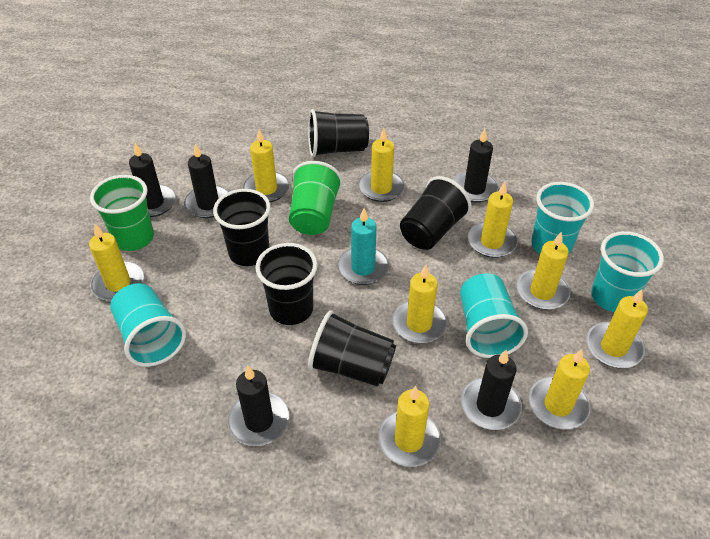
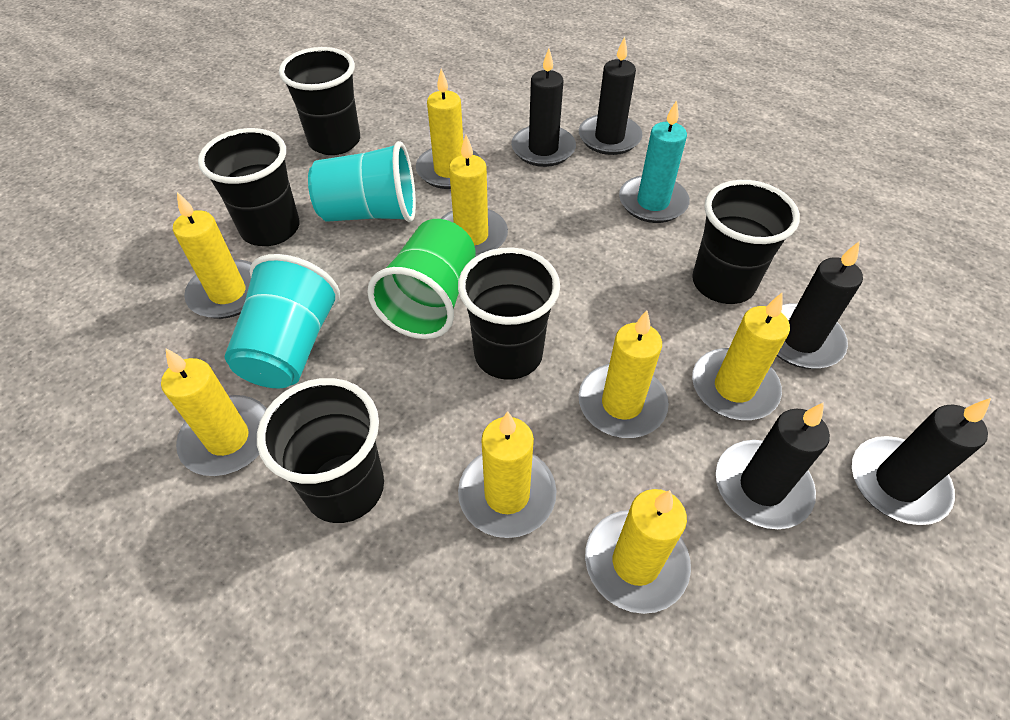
green cup: [90,175,154,251] [289,161,343,235] = 2 -> [367,219,475,339] = 1
turquoise cup: [110,283,186,367] [460,273,528,358] [531,182,594,255] [591,231,664,312] = 4 -> [225,254,340,388] [308,141,416,222] = 2
yellow candle: [89,224,144,301] [243,129,289,202] [359,128,405,202] [378,386,441,467] [392,265,447,343] [468,182,518,258] [517,232,570,310] [529,349,590,429] [586,289,648,368] = 9 -> [161,348,267,476] [173,192,252,319] [416,69,481,189] [441,135,508,257] [458,411,557,538] [579,310,669,438] [585,489,691,614] [692,292,790,420] = 8

